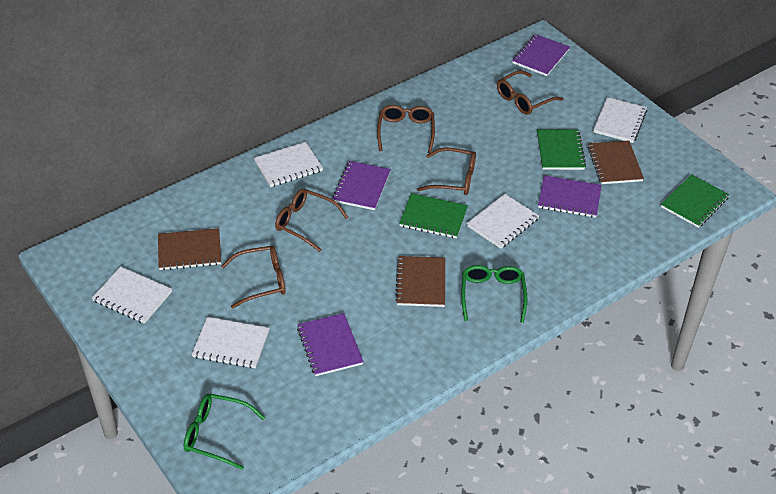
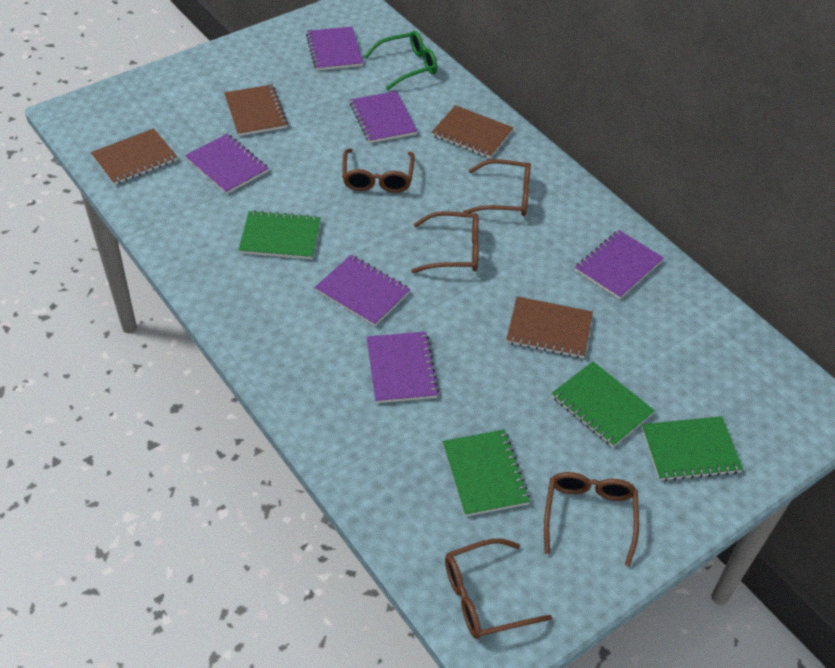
brown notebook: [158,228,221,270] [395,256,445,307] [587,140,644,184] = 3 -> [91,128,177,185] [224,85,288,136] [431,105,513,158] [506,296,593,358] = 4
green glasses: [184,394,265,470] [461,265,527,323] = 2 -> [364,31,437,90] = 1
green notebook: [399,193,468,238] [537,129,586,170] [661,174,729,228] = 3 -> [238,210,321,259] [442,430,530,517] [551,362,655,447] [642,416,743,481] = 4
purple notebook: [297,313,364,376] [332,161,391,210] [512,34,570,76] [538,175,602,218] = 4 -> [185,134,269,194] [306,27,363,71] [315,255,411,326] [350,91,417,143] [367,332,439,403] [575,230,664,299] = 6
white notebook: [92,267,172,324] [192,317,269,369] [254,142,323,187] [467,194,539,249] [593,97,647,143] = 5 -> none = 0

